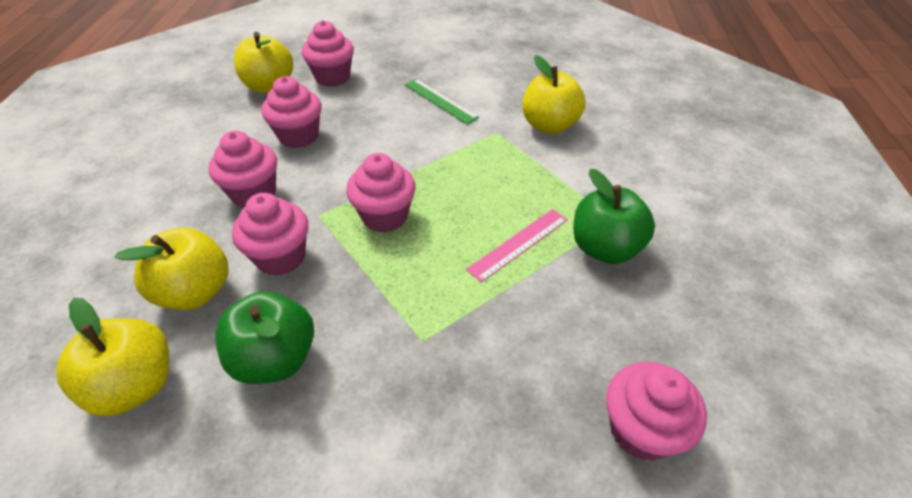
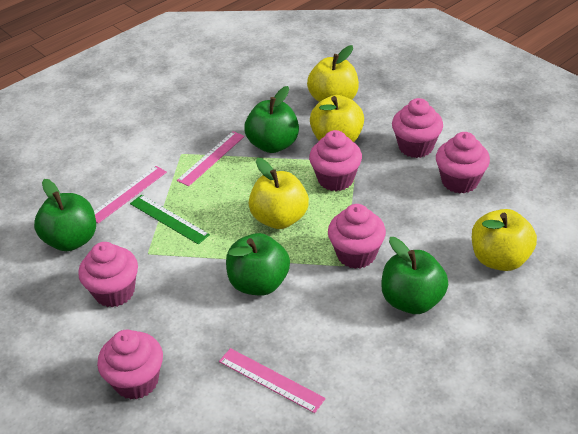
green apple: [215,291,314,384] [573,169,655,264] = 2 -> [34,179,96,251] [226,233,290,296] [244,86,299,153] [381,237,448,314] = 4
pink ruler: [466,209,568,283] = 1 -> [94,166,167,224] [177,131,245,186] [219,348,326,413] = 3

